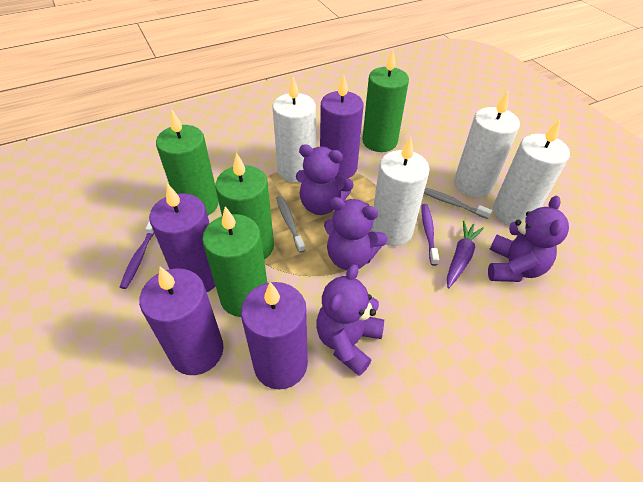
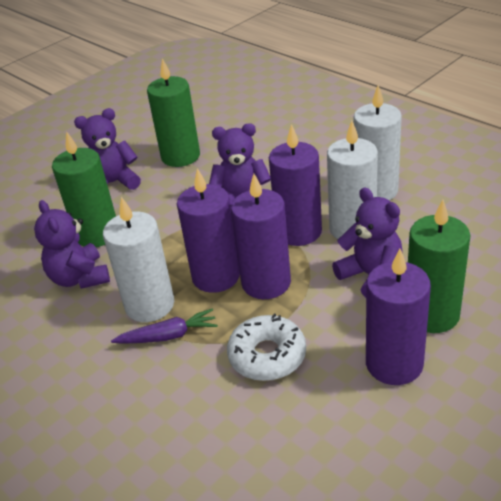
green candle: [156,110,219,216] [202,206,267,317] [215,152,274,260] [362,50,409,152] = 4 -> [52,131,116,247] [147,59,200,167] [408,200,471,333] = 3
grey toothbrush: [276,196,305,253] [424,188,493,219] = 2 -> none = 0
purple toothbrush: [120,221,154,289] [422,204,439,266] = 2 -> none = 0
white candle: [273,77,316,183] [371,137,430,246] [454,92,520,198] [493,119,570,226] = 4 -> [103,197,174,322] [327,121,378,239] [354,85,402,200] = 3
white donut: none = 0 -> [227,313,306,381] = 1

